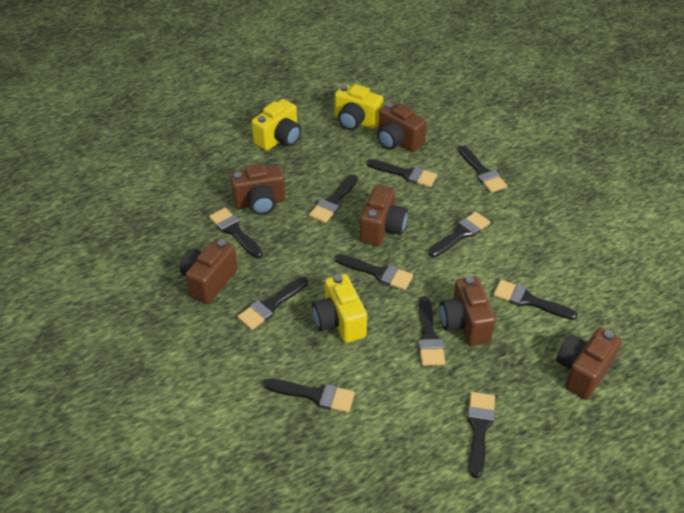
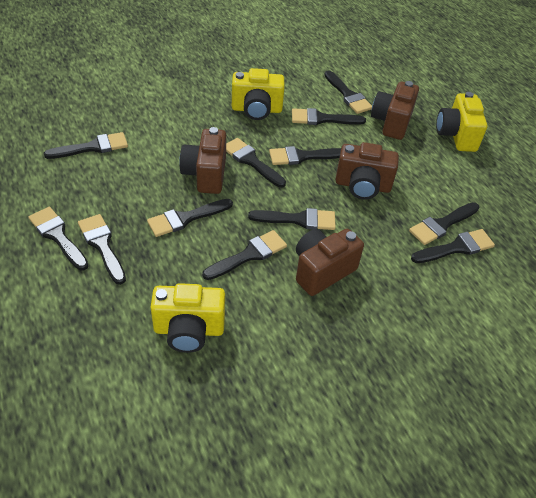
black brush: [209,208,263,258] [237,277,308,330] [264,379,355,413] [309,174,358,223] [335,254,413,290] [366,159,437,187] [418,296,445,366] [428,212,490,257] [458,146,507,193] [467,392,495,478] [493,280,578,320] = 11 -> [28,207,89,270] [44,132,128,159] [78,214,126,285] [147,199,233,237] [202,230,287,280] [226,138,286,187] [248,208,336,230] [269,146,341,165] [292,108,366,125] [324,70,372,114] [409,202,479,245] [411,229,495,263] = 12
brown camera: [180,239,238,304] [230,164,286,215] [360,185,408,246] [377,102,427,152] [439,276,496,346] [556,328,621,399] = 6 -> [179,127,226,194] [296,229,364,296] [335,142,399,200] [371,81,419,140] = 4

